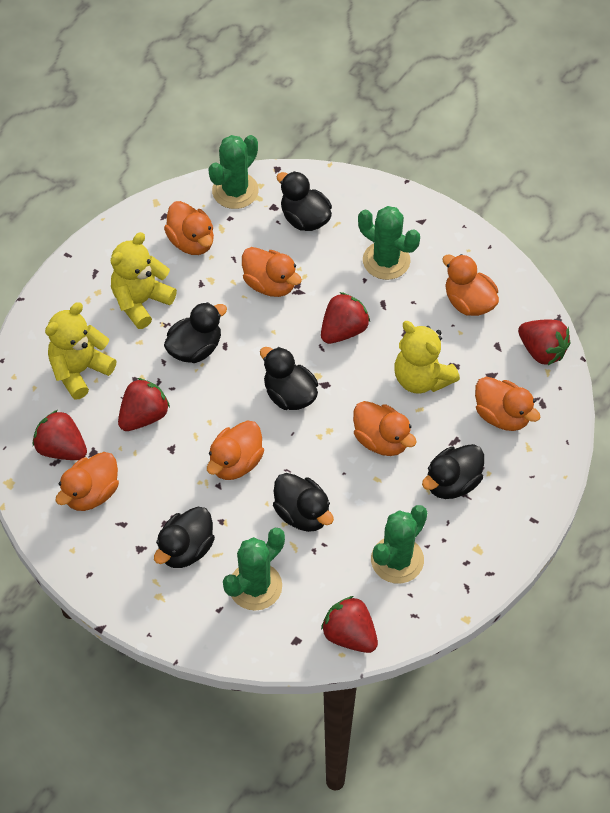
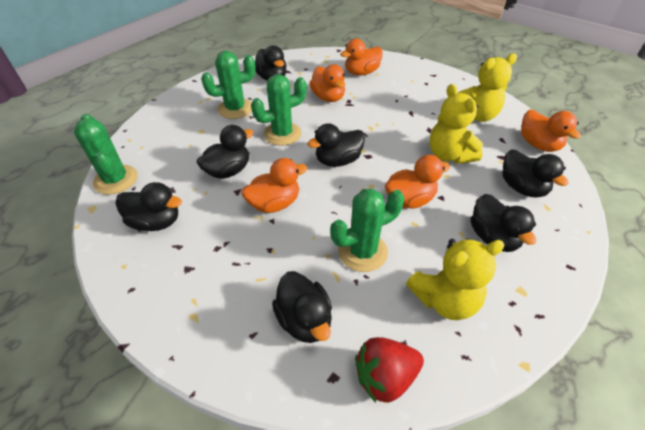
black duck: [154,507,215,568] [164,302,227,363] [260,347,318,410] [273,473,334,532] [277,171,332,231] [422,444,484,499] = 6 -> [115,182,182,231] [197,125,253,179] [255,45,287,80] [272,271,332,343] [307,123,365,167] [471,194,536,252] [503,149,569,197] = 7
orange duck: [56,452,119,511] [164,201,214,255] [207,420,264,480] [242,247,302,297] [353,401,417,456] [442,254,499,316] [475,377,540,431] = 7 -> [241,158,307,213] [309,64,345,102] [340,39,383,76] [385,155,450,208] [521,110,581,152] = 5
red strawberry: [33,410,87,460] [118,378,170,431] [321,292,370,344] [321,596,378,653] [518,320,570,366] = 5 -> [355,337,424,403] = 1

